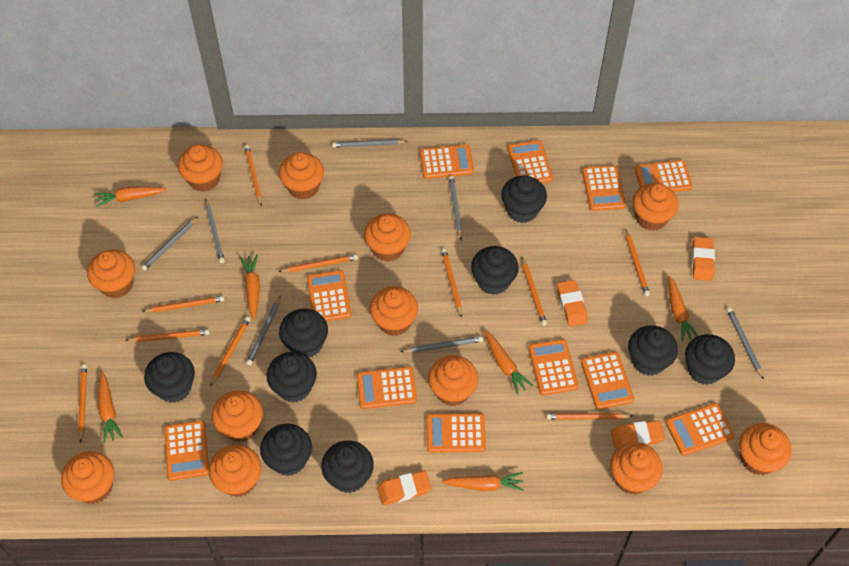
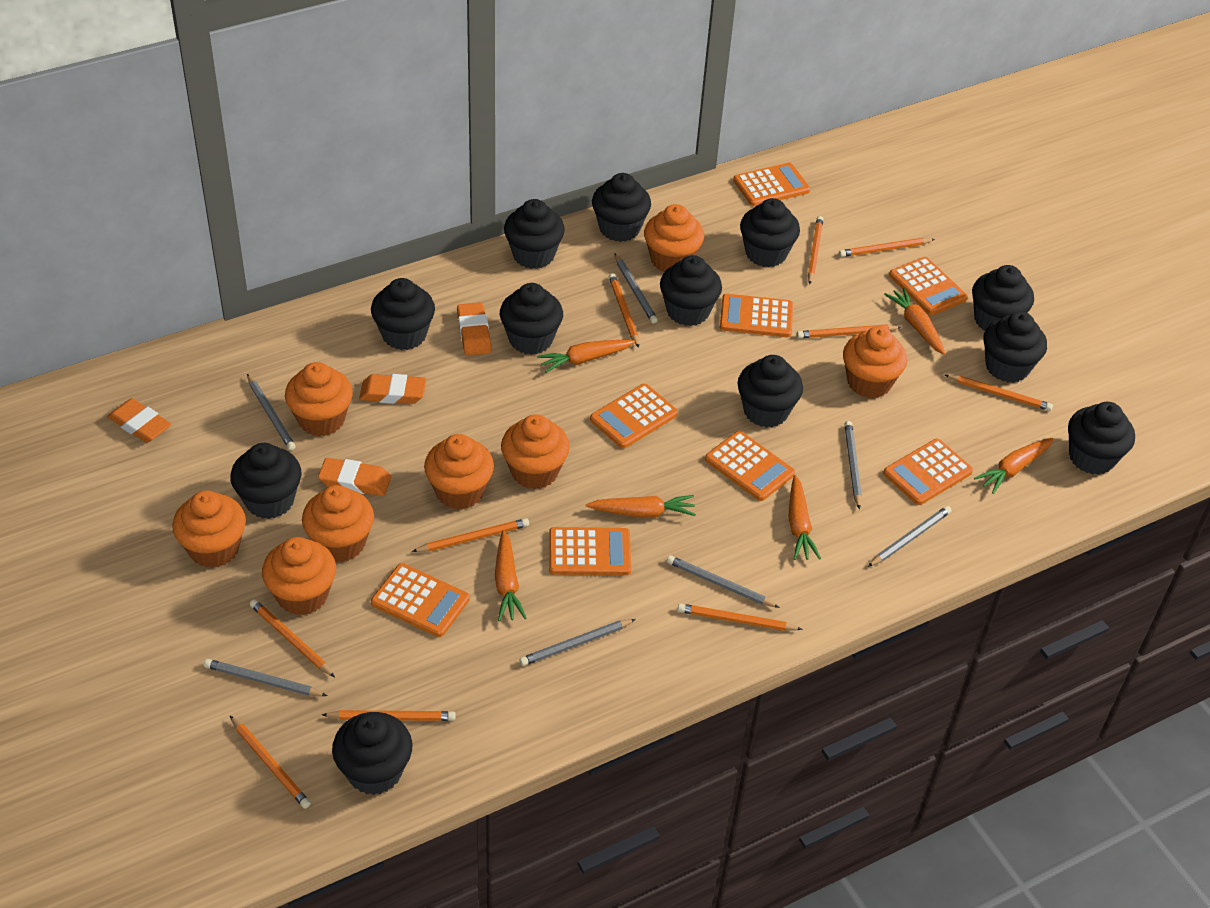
black cupcake: [144,352,195,403] [260,424,312,476] [267,352,317,402] [279,309,328,357] [321,441,374,493] [471,246,519,295] [501,175,547,223] [628,325,678,376] [685,334,735,385] = 9 -> [230,443,301,519] [332,712,412,795] [371,278,435,350] [500,283,563,355] [504,199,565,269] [592,173,651,242] [660,255,722,326] [738,355,803,428] [740,198,800,267] [972,265,1034,330] [983,311,1047,383] [1068,402,1135,475] = 12
orange calculator: [164,420,209,481] [307,270,351,321] [357,367,417,409] [420,144,474,179] [426,413,486,453] [508,140,553,183] [528,339,579,395] [581,352,634,410] [582,165,626,211] [635,160,693,192] [666,403,735,456] = 11 -> [371,563,470,637] [549,527,631,575] [590,384,678,449] [705,431,795,501] [720,294,793,338] [733,163,810,206] [883,439,973,505] [889,257,968,315] = 8
orange cupcake: [61,451,114,504] [87,250,135,299] [178,144,223,192] [209,444,261,497] [212,390,263,442] [279,152,324,200] [364,214,411,262] [370,286,418,336] [428,355,478,406] [610,442,663,495] [632,183,679,231] [739,423,791,475] = 12 -> [172,490,246,568] [262,537,336,615] [285,362,353,437] [302,485,374,562] [424,434,494,509] [501,414,570,489] [644,204,704,272] [843,326,907,398] = 8

